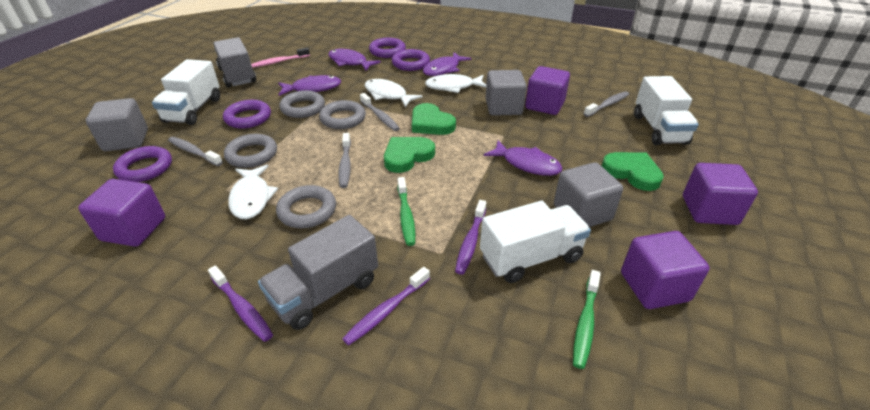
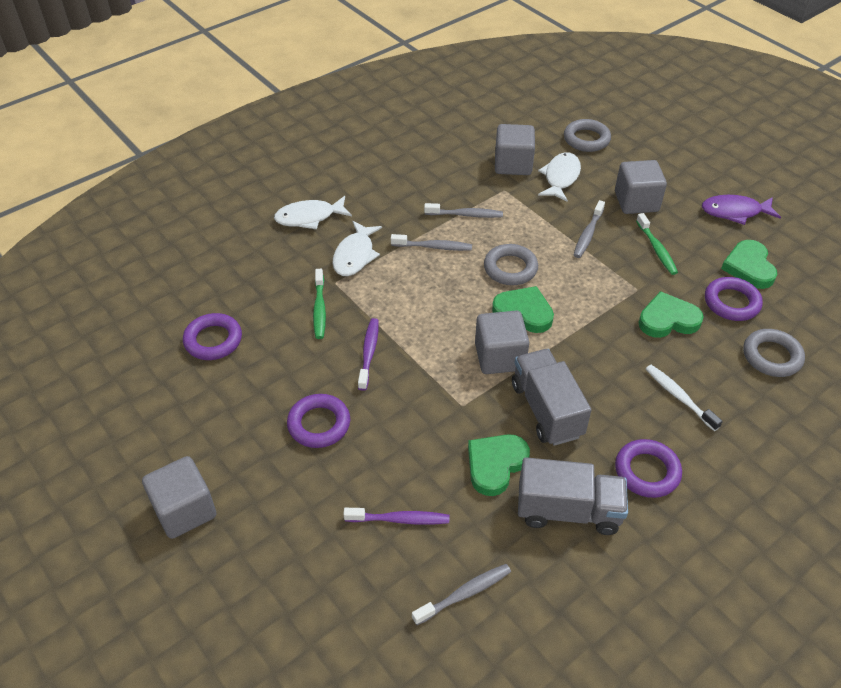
green heart: [384,137,435,173] [412,103,456,135] [602,152,664,191] = 3 -> [468,434,530,496] [492,286,554,333] [639,291,704,338] [721,240,777,289] = 4
grey cube: [86,98,148,151] [486,70,527,116] [554,162,623,227] = 3 -> [142,456,216,539] [475,311,529,374] [495,124,535,175] [615,160,667,214] = 4
grey ring: [224,134,277,168] [276,185,336,228] [279,90,325,118] [319,100,366,129] = 4 -> [484,244,538,285] [564,119,611,152] [743,329,805,377] = 3
pink toothbrush: [251,48,310,68] = 1 -> none = 0
purple cube: [78,179,165,247] [525,66,570,115] [621,231,710,309] [683,163,758,225] = 4 -> none = 0
purple fish: [278,75,341,96] [328,49,381,71] [423,52,471,76] [484,140,562,176] = 4 -> [702,195,781,225] = 1
purple toothbrush: [208,265,273,342] [342,267,430,346] [455,200,486,275] = 3 -> [343,508,449,525] [358,318,379,391] = 2
white toothbrush: none = 0 -> [646,365,723,431] = 1
white truck: [152,59,220,125] [480,201,591,283] [634,76,699,145] = 3 -> none = 0

